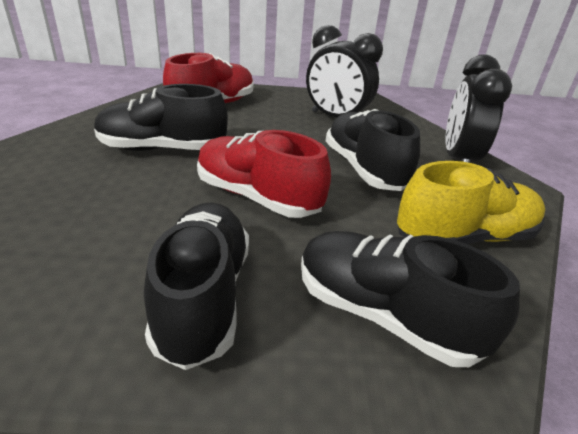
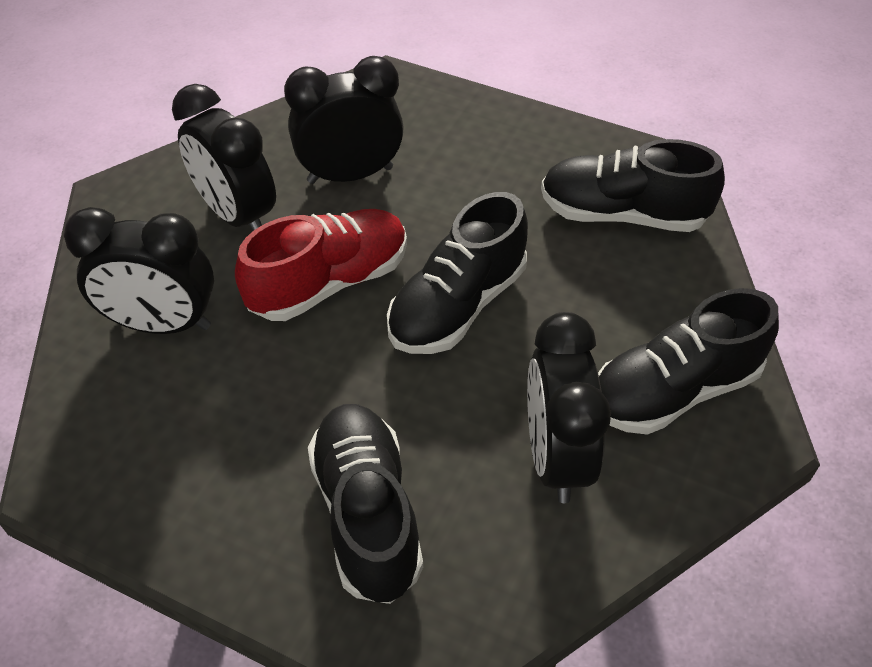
black clock: [306,25,383,117] [446,54,512,163] = 2 -> [64,207,214,334] [172,84,276,231] [284,56,404,184] [527,312,611,503] = 4
red shoe: [163,53,253,103] [197,130,331,218] = 2 -> [235,209,407,321] = 1
yellow shoe: [397,161,545,244] = 1 -> none = 0

